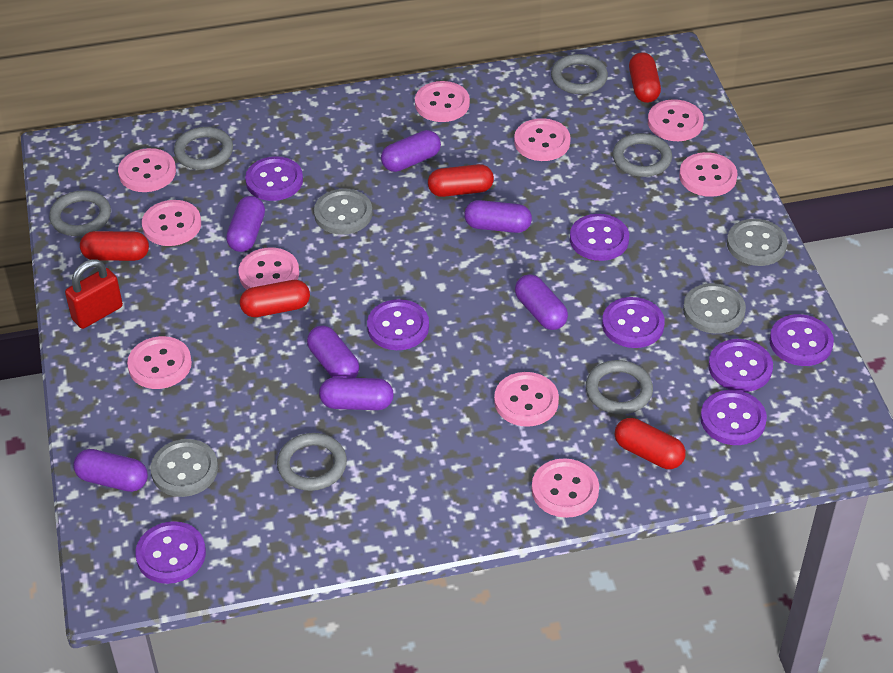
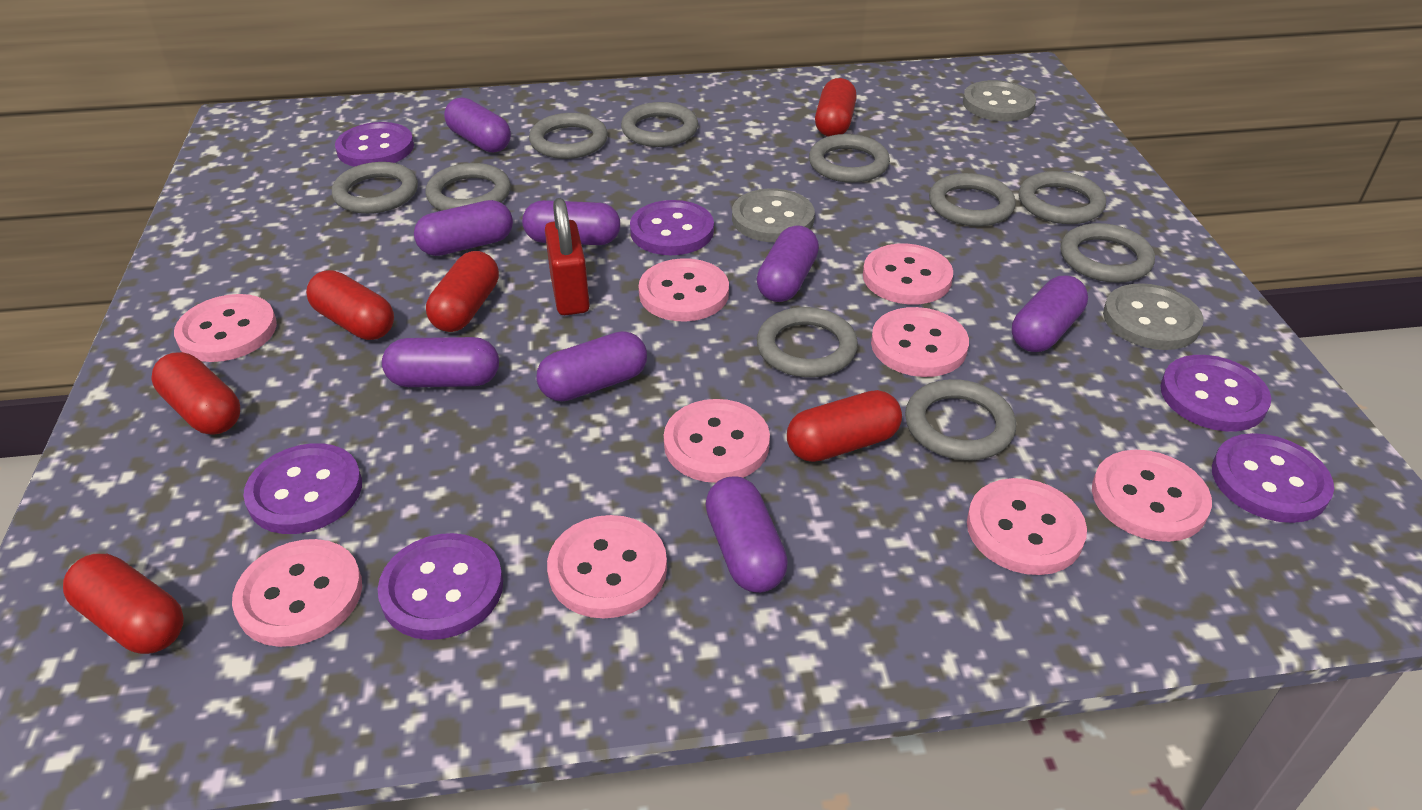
grey button: [151,439,218,497] [314,189,373,235] [683,283,746,334] [727,219,788,266] = 4 -> [732,188,815,242] [963,80,1036,121] [1103,283,1203,350] = 3
grey ring: [49,190,111,236] [174,127,233,170] [277,433,347,491] [551,54,608,94] [586,360,653,414] [613,133,672,177] = 6 -> [332,162,418,214] [425,163,511,211] [529,113,608,159] [621,102,698,147] [757,307,858,378] [809,134,890,183] [905,379,1016,460] [929,173,1016,226] [1019,171,1106,224] [1060,223,1155,283] = 10
pink button: [118,148,176,192] [127,336,192,389] [142,200,201,246] [239,247,299,290] [415,81,470,122] [494,372,559,427] [514,118,571,161] [532,458,599,518] [648,99,704,141] [679,152,738,197] = 10 -> [174,294,277,362] [232,539,362,647] [547,515,667,619] [639,258,729,321] [664,399,770,483] [863,244,953,304] [871,307,969,377] [967,478,1087,575] [1092,450,1212,542] = 9
purple button: [135,521,206,584] [245,156,303,201] [367,299,429,350] [570,214,629,261] [602,297,665,348] [700,390,767,445] [708,339,773,392] [770,314,834,366] = 8 -> [243,443,362,534] [335,122,414,167] [378,533,503,640] [630,200,714,255] [1160,355,1271,431] [1212,433,1334,523] = 6
purple capsule: [74,449,148,492] [226,196,265,252] [307,325,359,378] [319,377,394,410] [381,130,441,172] [464,200,532,233] [515,274,568,330] = 7 -> [382,337,499,387] [414,200,513,256] [444,97,511,153] [522,200,620,245] [536,331,647,402] [705,476,788,593] [757,226,819,302] [1012,276,1088,352] = 8
red capsule: [80,231,149,261] [240,280,310,317] [428,164,494,197] [615,418,686,469] [629,52,661,103] = 5 -> [63,554,184,654] [151,352,240,435] [306,270,394,340] [426,251,499,332] [787,390,902,462] [815,78,857,137] = 6

